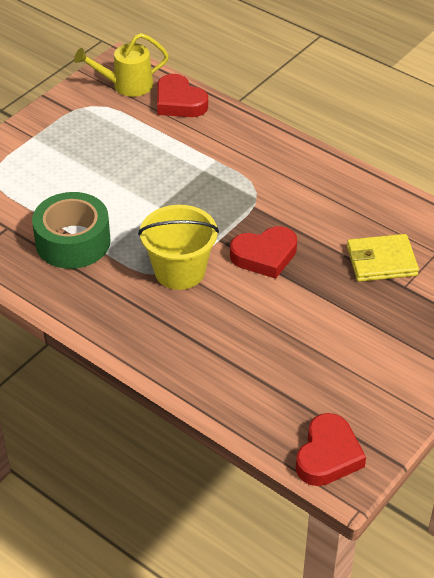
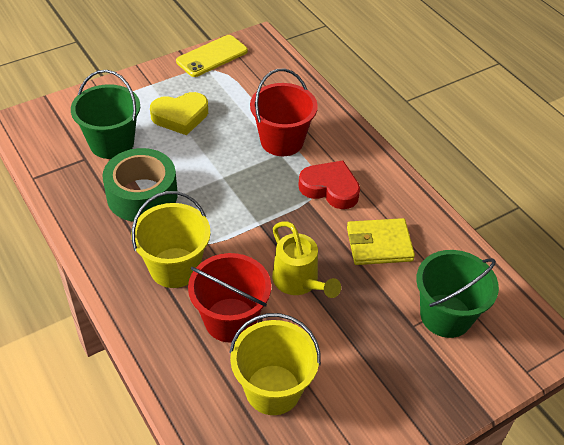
green bucket: none = 0 -> [71,70,140,159] [416,250,499,338] = 2
red bucket: none = 0 -> [188,253,271,343] [250,69,318,156] = 2
red heart: [157,74,208,117] [230,226,297,279] [296,413,366,486] = 3 -> [298,160,360,209] = 1
yellow bucket: [138,205,219,290] = 1 -> [131,191,211,288] [229,313,321,415] = 2
yellow heart: none = 0 -> [150,92,208,135] = 1
yellow phone: none = 0 -> [176,35,248,77] = 1

